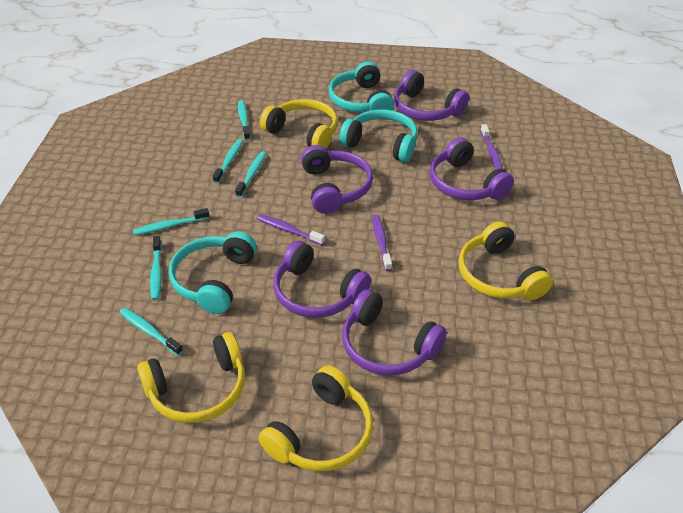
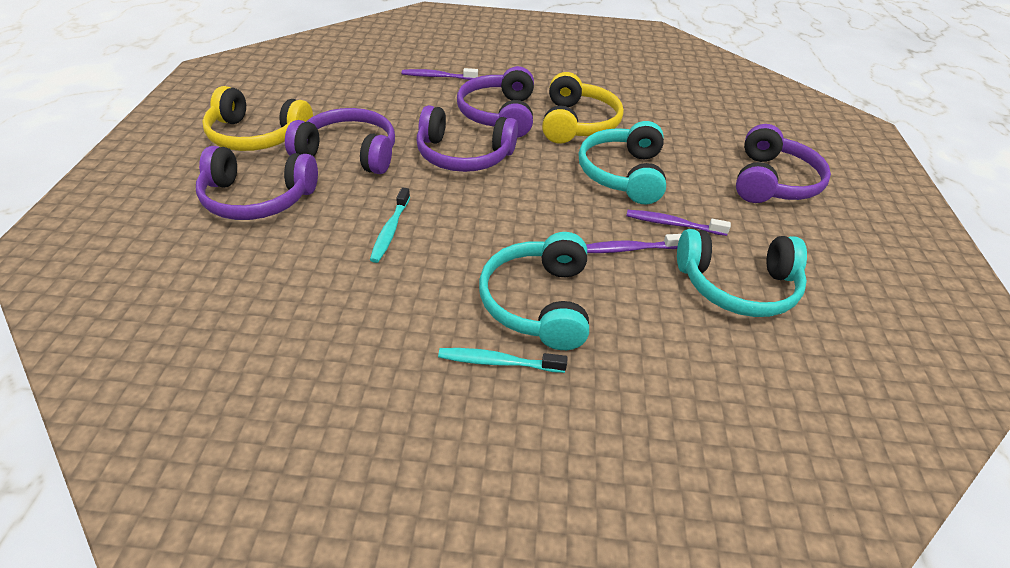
turquoise toothbrush: [119,308,183,356] [133,208,209,235] [150,236,162,300] [213,139,243,184] [235,151,266,198] [238,100,250,140] = 6 -> [370,187,410,263] [438,348,568,373] = 2
yellow headphones: [137,332,245,423] [259,365,373,471] [260,99,338,149] [458,221,553,300] = 4 -> [202,86,313,151] [542,72,624,144] = 2

